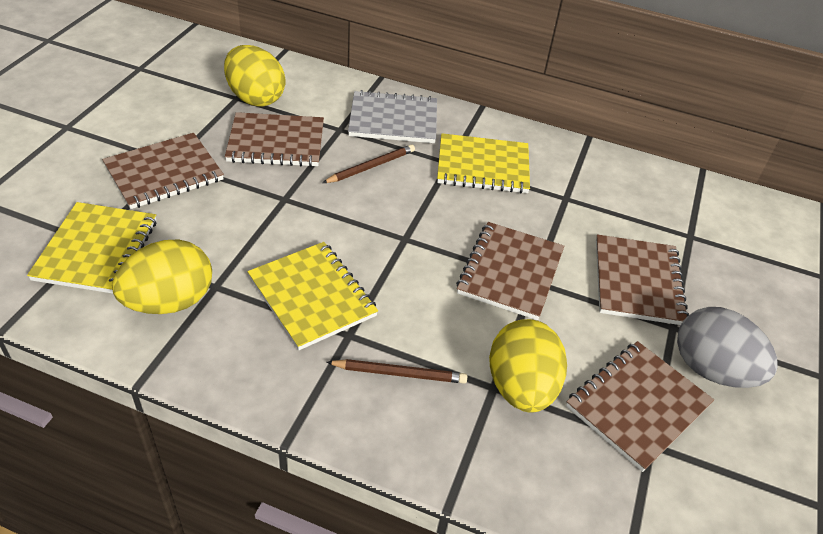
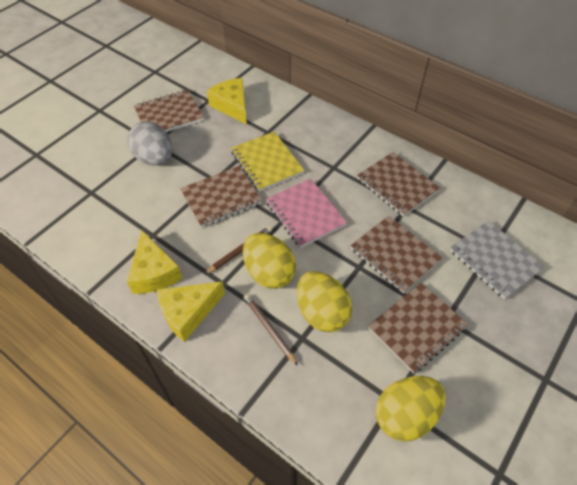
pink notebook: none = 0 -> [266,179,347,248] = 1
yellow cheese: none = 0 -> [127,229,183,294] [157,281,225,342] [207,78,247,125] = 3
yellow notebook: [27,202,156,294] [248,242,378,350] [437,133,530,193] = 3 -> [231,131,304,192] = 1

